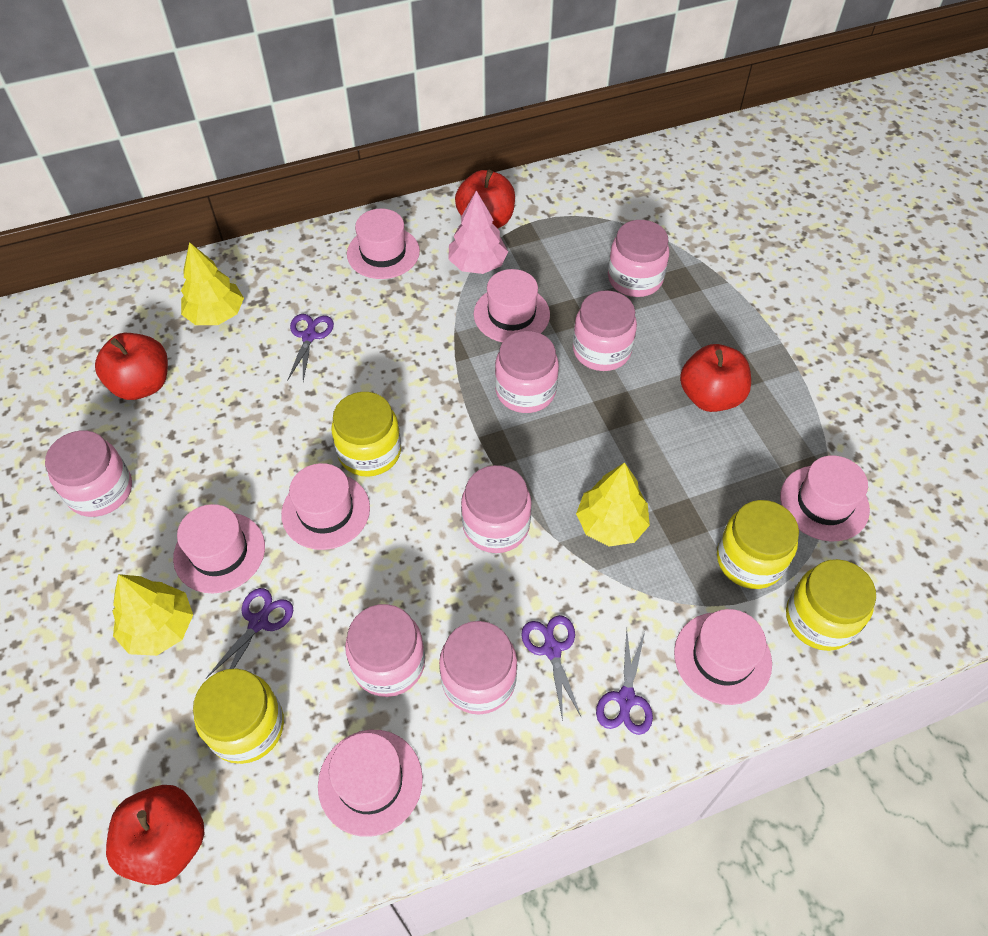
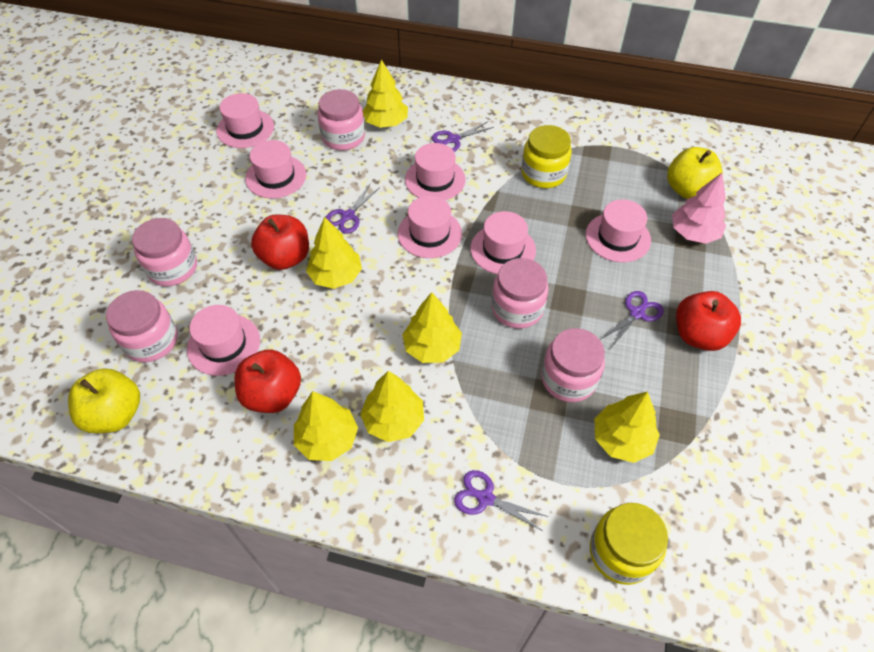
pink jar: [45,431,132,517] [345,604,425,697] [439,621,517,715] [461,465,532,553] [495,331,559,413] [573,290,637,371] [608,220,669,297] = 7 -> [106,290,178,362] [132,218,197,286] [318,89,365,151] [491,258,549,328] [541,328,605,402] = 5
red apple: [95,333,168,400] [106,785,205,885] [455,170,515,228] [680,344,751,412] = 4 -> [234,350,301,413] [251,214,309,270] [676,291,741,351] = 3
yellow apple: none = 0 -> [68,369,140,434] [667,147,723,199] = 2
yellow jar: [193,668,284,764] [331,392,401,477] [717,500,799,589] [786,559,876,651] = 4 -> [521,125,572,188] [590,503,668,585] = 2
yellow tree: [112,574,193,656] [181,242,244,325] [576,462,650,547] = 3 -> [294,391,358,461] [306,217,362,289] [360,371,424,442] [363,59,408,128] [402,292,462,363] [595,391,660,463] = 6

